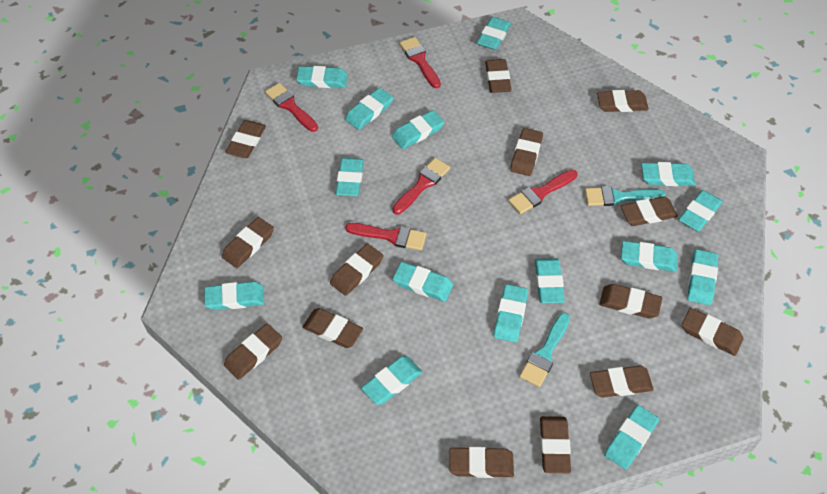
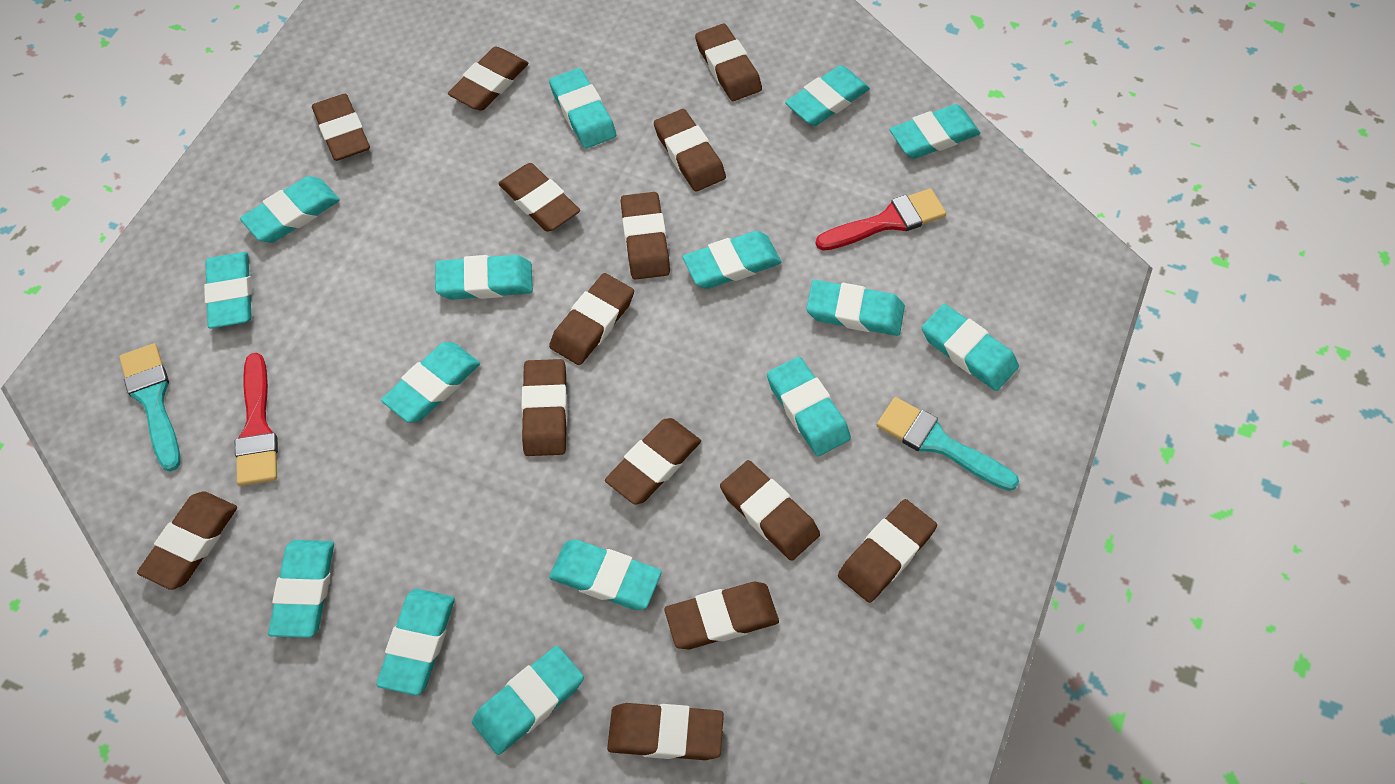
red brush: [265,83,318,132] [345,223,427,250] [392,158,450,214] [399,37,441,88] [508,170,577,214] = 5 -> [235,353,278,486] [815,188,946,251] = 2

